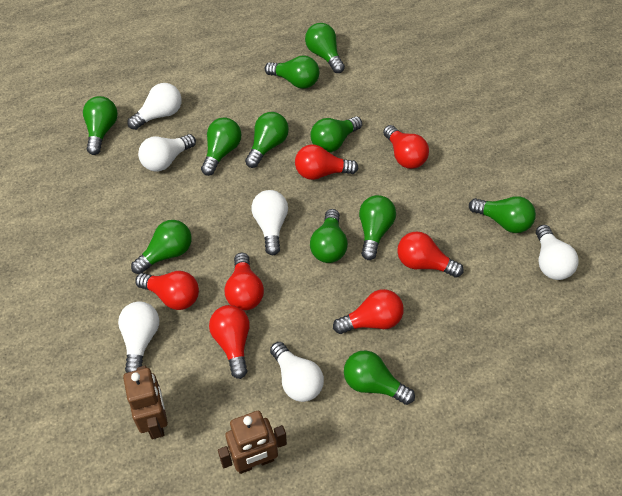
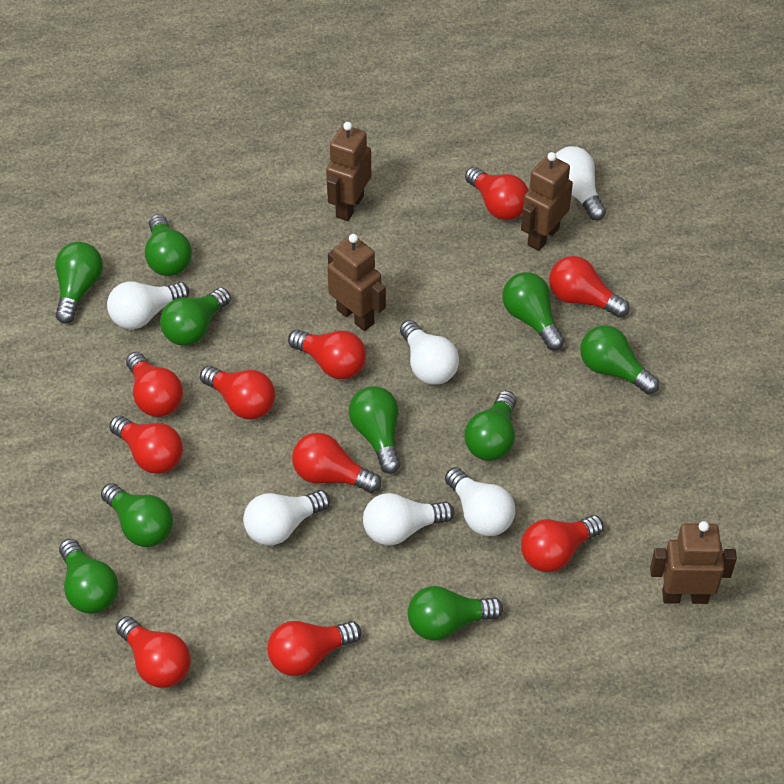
brown robot: [123,366,168,439] [218,411,287,474] = 2 -> [326,122,371,221] [327,234,386,331] [521,152,573,251] [650,521,737,604] = 4
green light bulb: [83,96,118,155] [131,220,192,274] [201,117,241,176] [245,112,289,168] [265,56,319,89] [305,23,345,73] [310,116,362,153] [310,209,348,263] [344,350,415,405] [359,195,396,260] [469,196,536,233] = 11 -> [55,242,103,324] [59,539,119,614] [101,483,173,547] [145,214,192,276] [160,288,231,346] [349,386,400,474] [408,586,503,640] [465,391,516,461] [502,272,565,350] [580,325,659,394] = 10
red light bulb: [135,271,199,310] [209,305,250,379] [225,253,264,311] [295,144,358,180] [333,289,404,334] [383,125,429,169] [397,231,464,278] = 7 -> [109,416,183,474] [116,616,191,688] [126,352,183,417] [200,366,275,419] [267,621,362,676] [288,330,366,379] [292,433,381,493] [465,167,529,220] [521,515,604,572] [549,256,630,318] = 10

